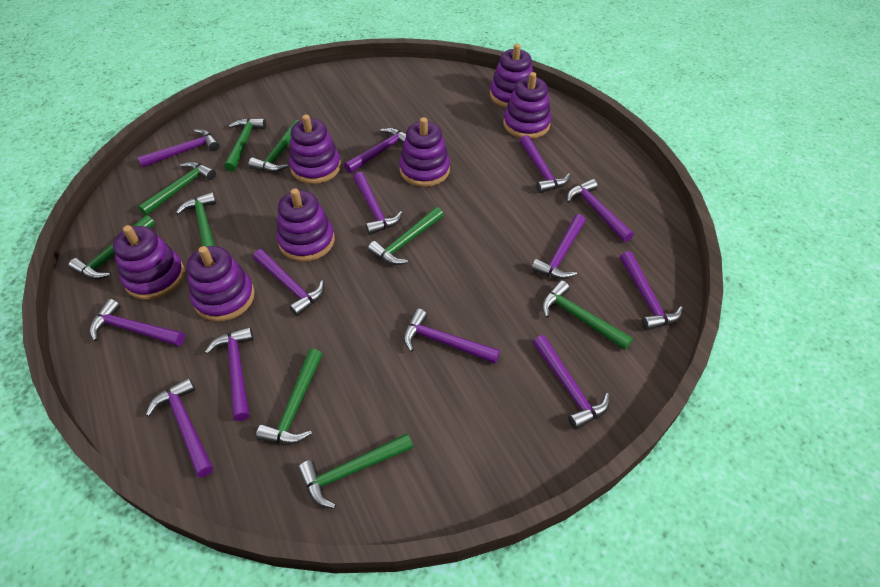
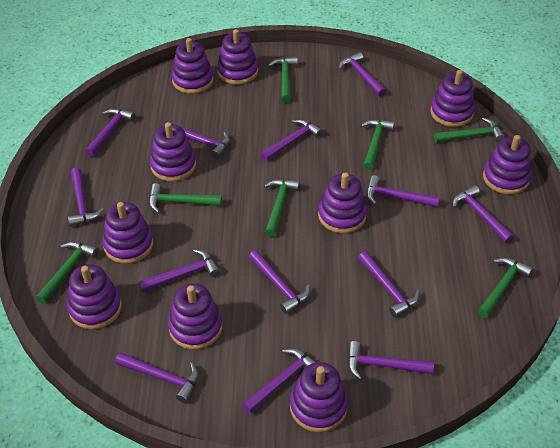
green hammer: [69,215,155,280] [138,161,216,216] [176,192,217,247] [224,118,266,172] [249,120,300,172] [256,349,322,444] [298,433,414,509] [368,207,444,265] [542,280,633,350] = 9 -> [36,241,99,304] [149,183,222,213] [264,179,300,237] [268,57,298,103] [361,119,395,170] [434,118,505,143] [478,257,533,318] = 7
purple stacking toy: [113,225,185,300] [187,246,255,322] [277,188,335,262] [289,115,341,184] [399,117,450,187] [490,44,533,108] [503,72,551,139] = 7 -> [67,264,122,329] [102,202,153,264] [150,122,196,181] [168,283,222,350] [171,38,213,94] [217,29,258,85] [290,362,348,432] [318,172,367,233] [430,70,475,127] [483,135,531,194] = 10

